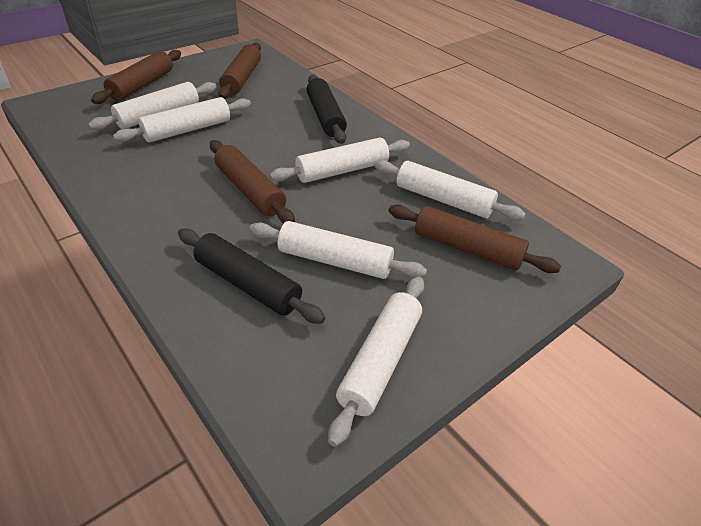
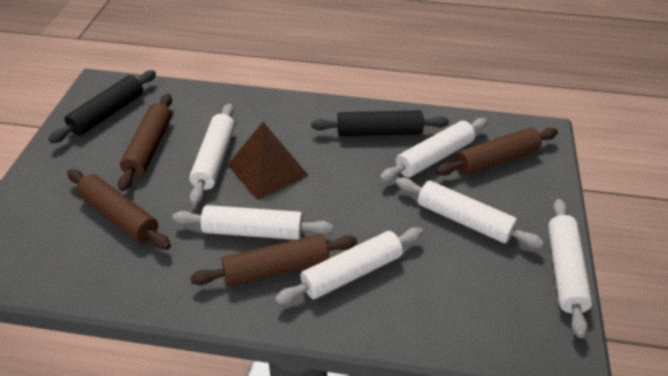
brown pyramid: none = 0 -> [228,122,308,199] = 1

